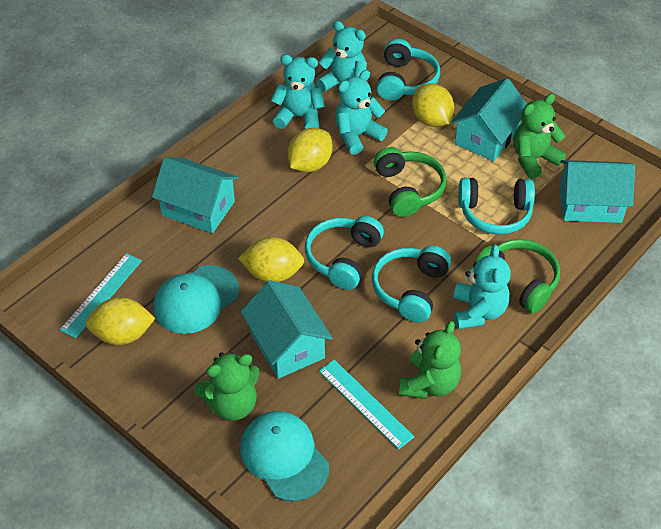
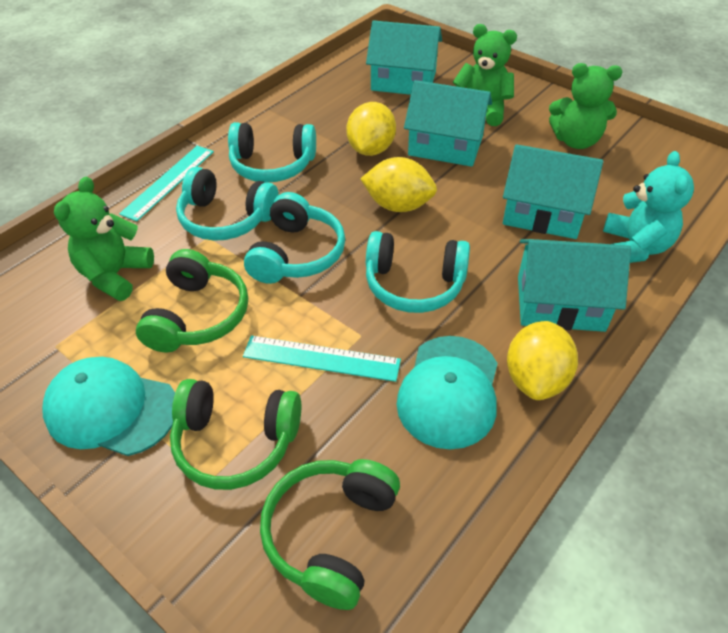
green headphones: [374,147,447,217] [473,239,560,314] = 2 -> [136,249,248,353] [170,379,301,490] [260,459,400,610] = 3
turquoise teddy bear: [271,55,325,129] [316,21,367,92] [335,70,388,155] [453,245,511,330] = 4 -> [603,151,694,263] = 1
yellow lemon: [86,297,155,345] [238,237,304,282] [288,128,333,172] [412,83,454,127] = 4 -> [346,102,396,156] [361,157,437,212] [507,321,578,400] = 3

